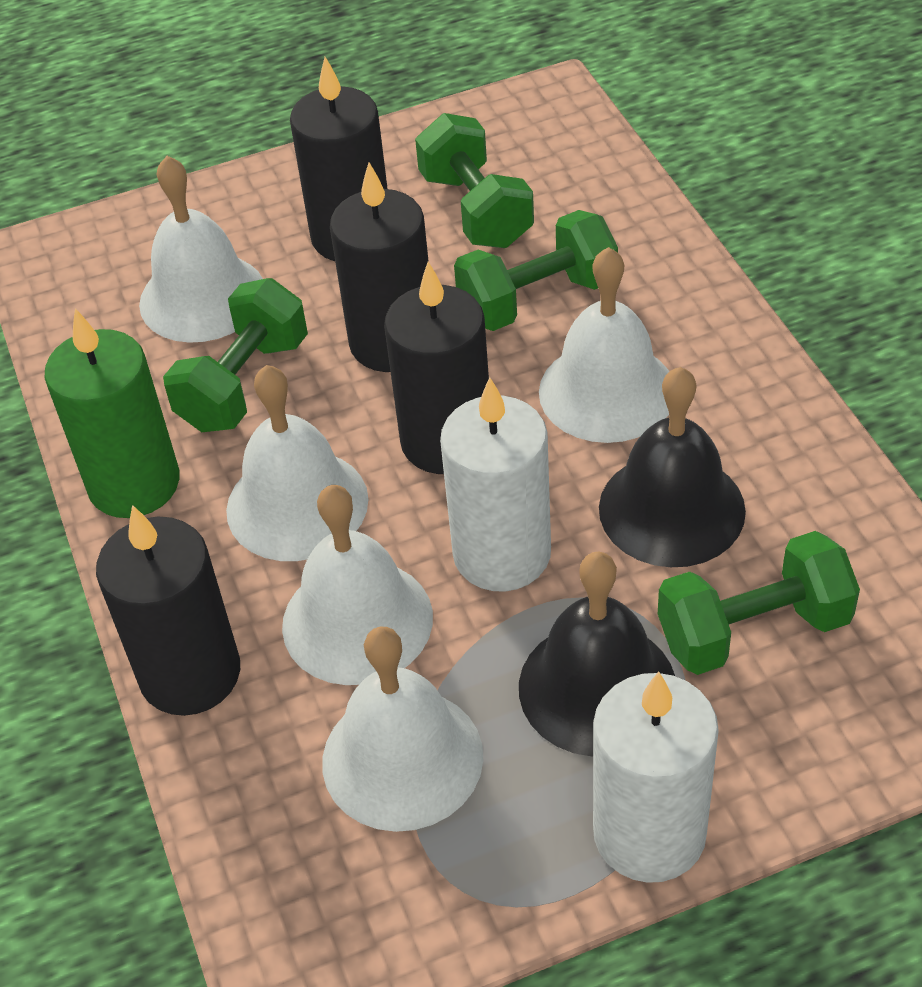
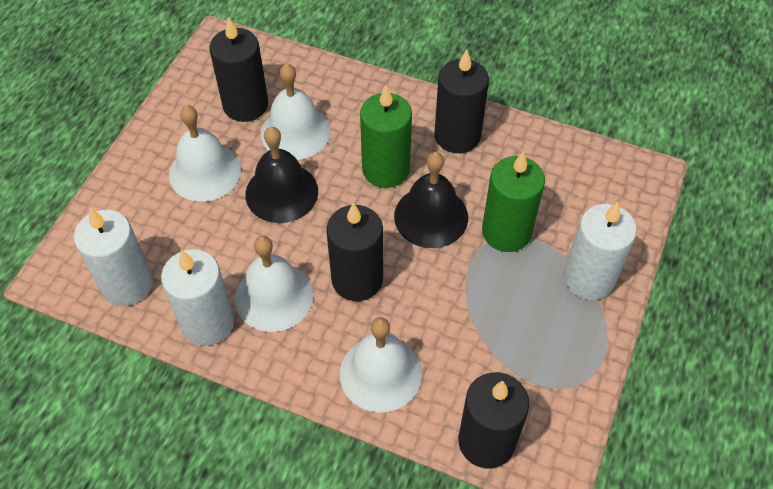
green candle: [45,308,180,518] = 1 -> [360,85,412,188] [482,151,545,252] = 2
green dumbbell: [163,278,308,432] [415,113,534,248] [454,210,618,331] [658,531,860,675] = 4 -> none = 0
white bell: [139,156,263,343] [226,365,368,561] [282,485,433,685] [322,627,483,832] [539,247,669,443] = 5 -> [169,105,241,202] [235,236,314,332] [261,63,331,160] [340,317,422,413] = 4
white candle: [440,377,551,592] [593,671,719,883] = 2 -> [74,208,153,306] [161,249,234,346] [564,202,637,300] = 3

